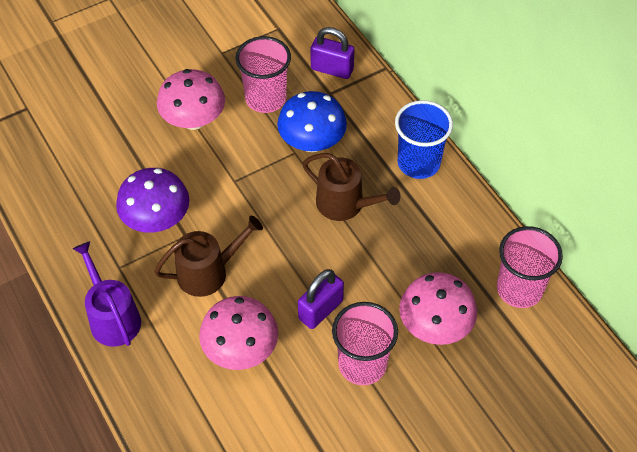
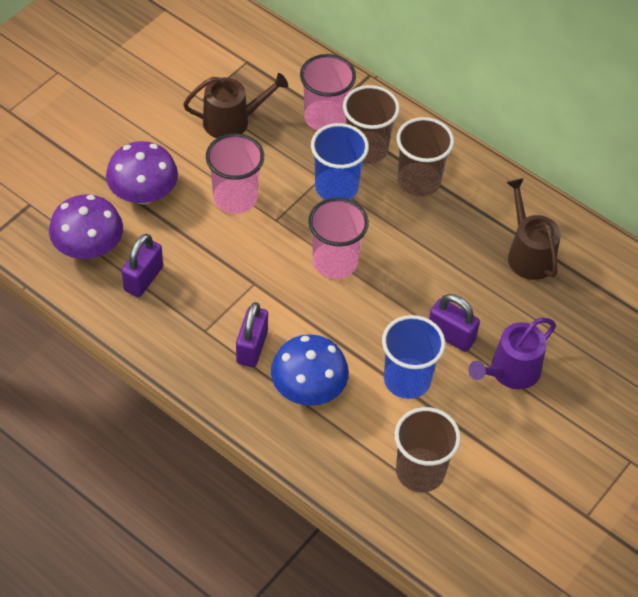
blue cup: [395,100,453,179] = 1 -> [311,123,369,200] [382,315,445,399] = 2
brown cup: none = 0 -> [343,85,400,164] [395,407,461,493] [396,117,454,197] = 3
pink mushroom: [157,69,225,130] [199,296,278,370] [399,272,477,345] = 3 -> none = 0
purple mushroom: [116,168,189,233] = 1 -> [49,195,123,259] [106,141,178,204] = 2
purple padlock: [298,269,344,329] [311,27,355,79] = 2 -> [121,234,163,297] [236,302,268,367] [429,294,480,352] = 3

